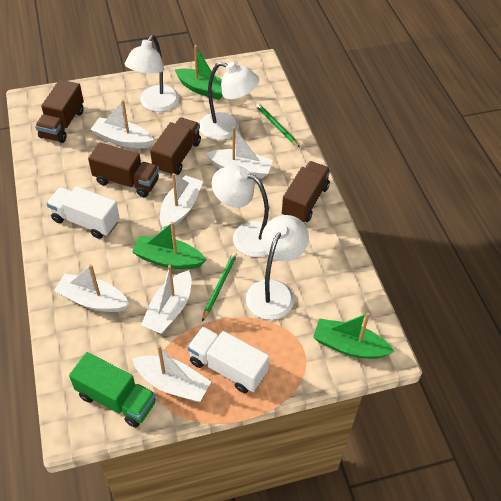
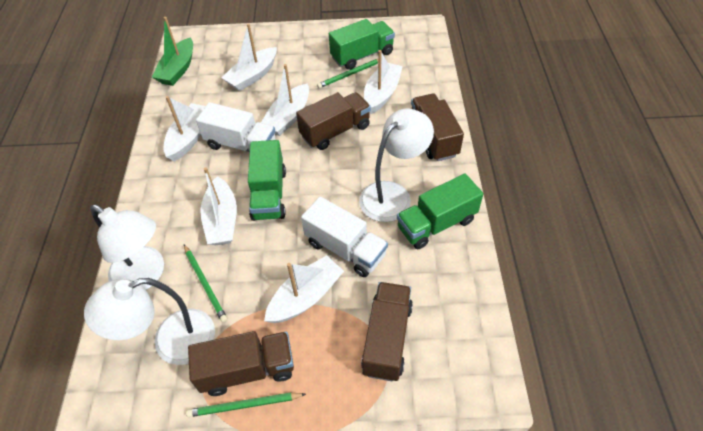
green boat: [132,222,206,269] [175,45,223,100] [313,312,395,359] = 3 -> [152,17,193,86] = 1
green pencil: [202,252,237,321] [256,103,300,148] = 2 -> [184,244,227,322] [186,393,306,417] [317,59,378,88] = 3
green truck: [69,352,156,428] = 1 -> [248,140,286,221] [329,19,395,70] [397,174,483,249] = 3
white lamp: [125,35,179,112] [199,62,259,140] [212,165,269,257] [246,215,309,320] = 4 -> [84,278,215,365] [90,205,164,290] [359,109,434,222] = 3

